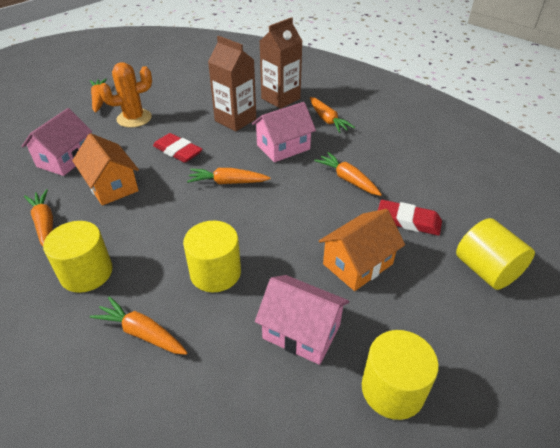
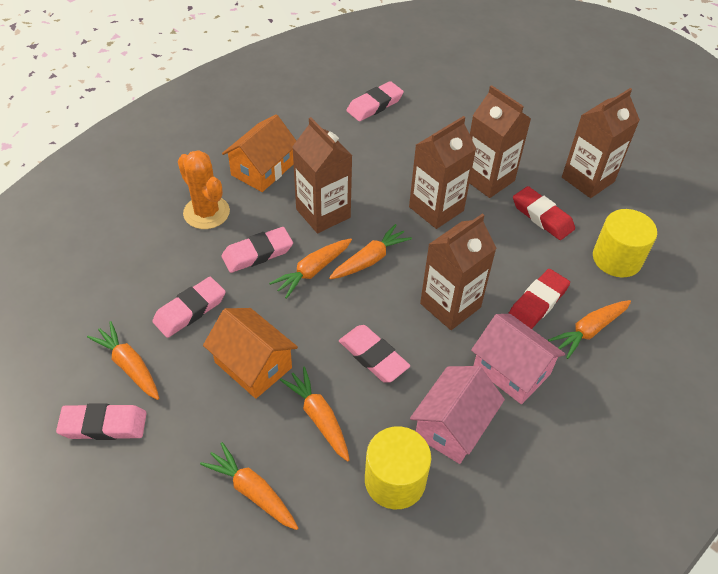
brown carton: [208,36,256,131] [260,17,303,109] = 2 -> [292,117,352,233] [409,116,476,229] [420,213,497,330] [469,85,531,198] [562,88,640,198] = 5
pink eraser: none = 0 -> [56,403,147,440] [152,277,226,338] [221,227,293,273] [339,325,410,382] [347,81,404,121] = 5
pink house: [21,108,92,176] [252,102,316,162] [255,275,349,365] = 3 -> [410,366,505,464] [471,314,565,404] = 2
yellow cylinder: [43,221,113,293] [183,221,241,292] [362,330,439,420] [456,218,535,290] = 4 -> [365,426,431,509] [593,209,657,277] = 2

